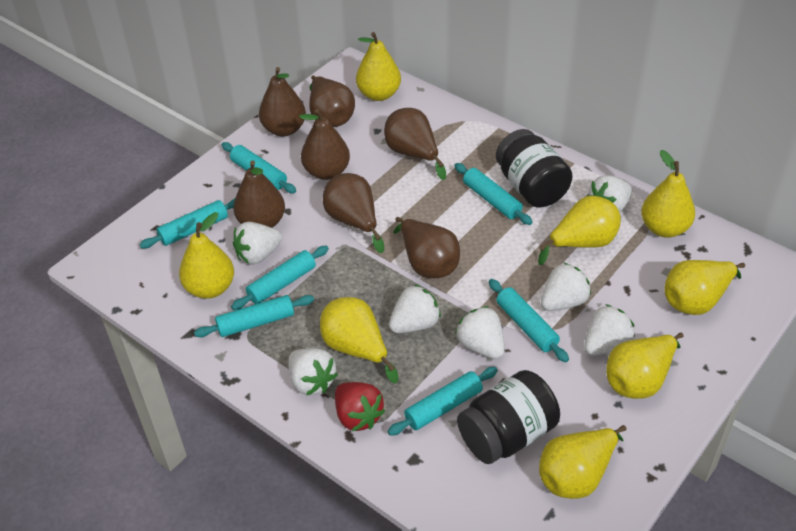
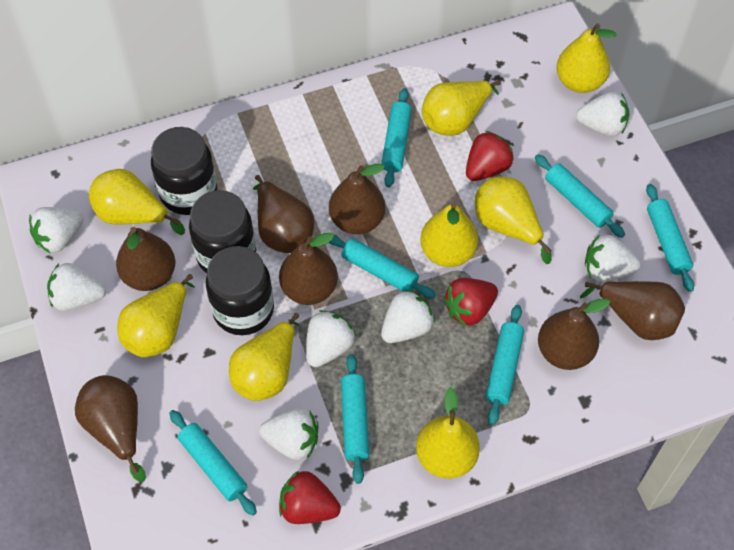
black jar: [457,370,560,464] [496,129,573,207] = 2 -> [151,127,217,215] [189,190,256,273] [206,246,274,335] = 3
red strawberry: [335,382,385,431] = 1 -> [279,470,341,524] [443,278,498,326] [466,131,514,181] = 3

